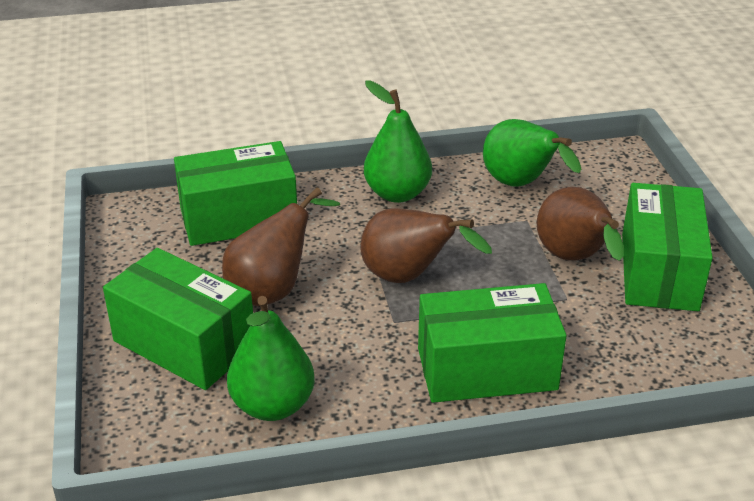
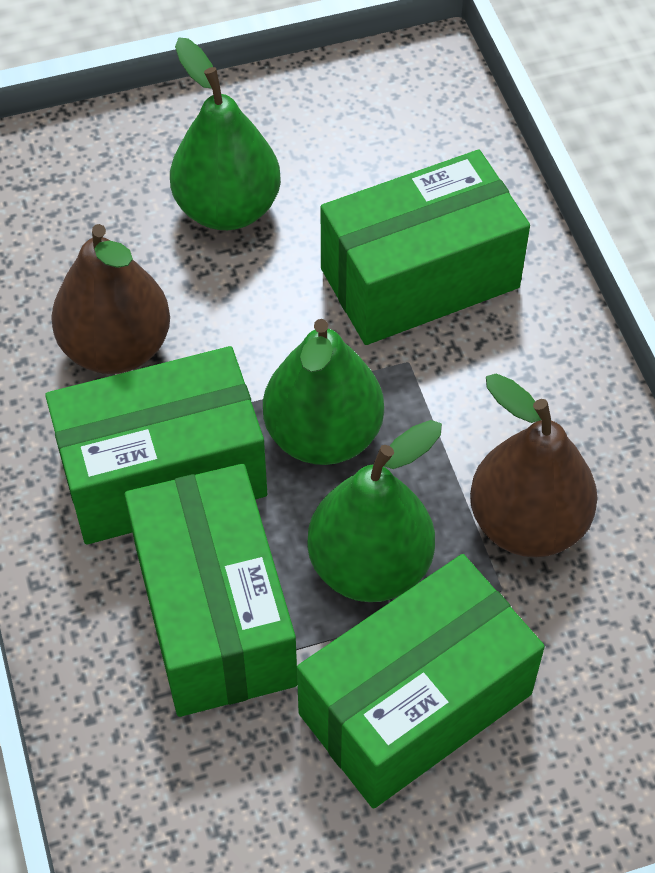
brown pear: [222,187,340,306] [360,208,492,283] [537,187,624,261] = 3 -> [51,224,170,374] [470,373,598,557] = 2

